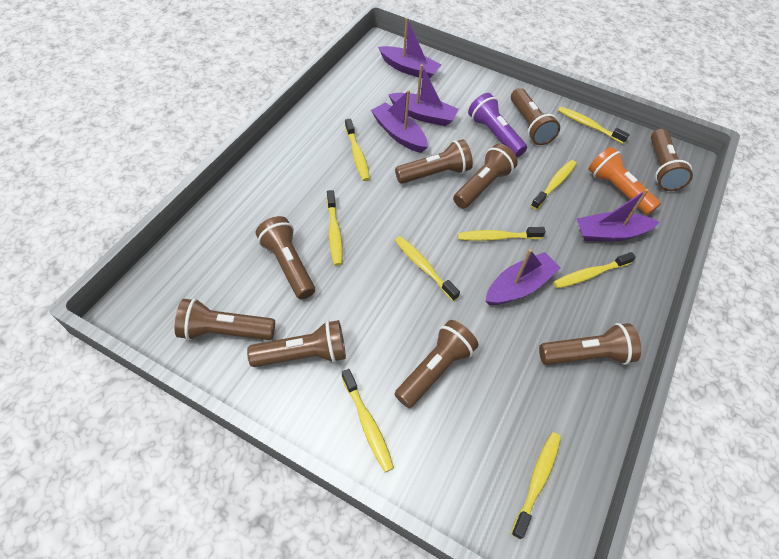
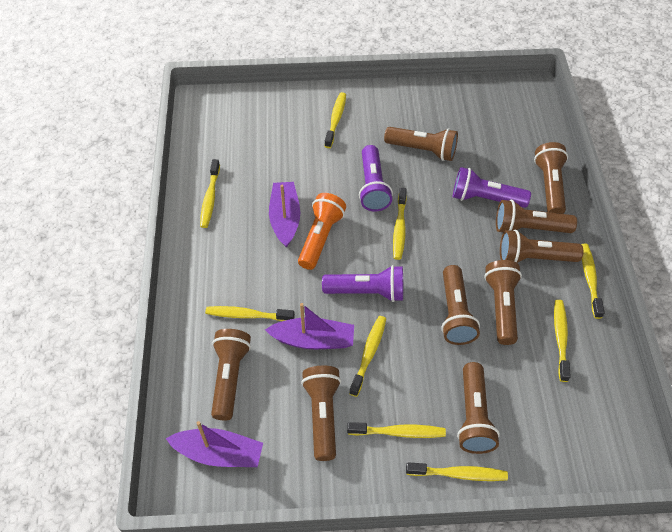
purple boat: [371,90,428,153] [378,18,442,79] [388,64,459,126] [485,249,561,305] [576,189,659,242] = 5 -> [166,421,263,467] [265,303,354,349] [269,182,300,248] = 3
purple flashlight: [468,93,527,157] = 1 -> [322,265,403,302] [359,145,393,212] [453,167,531,208] = 3

